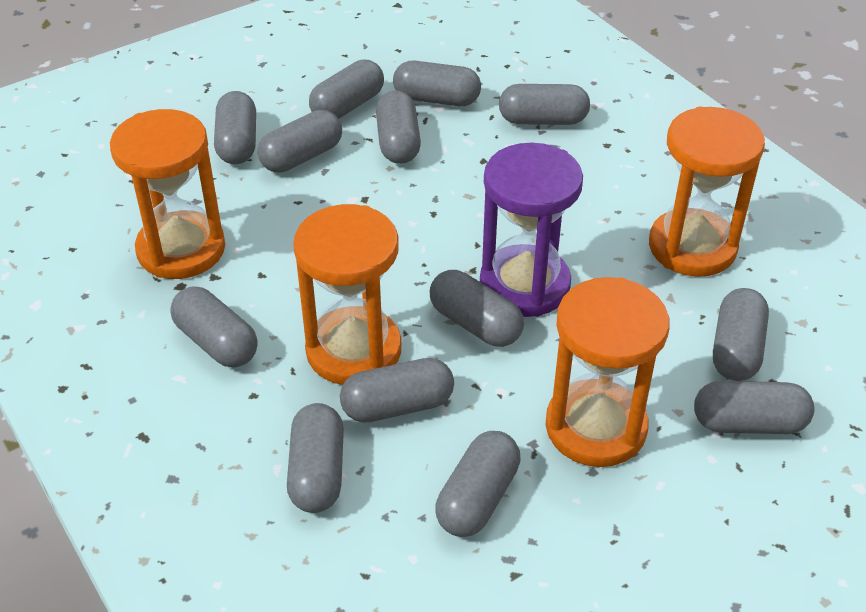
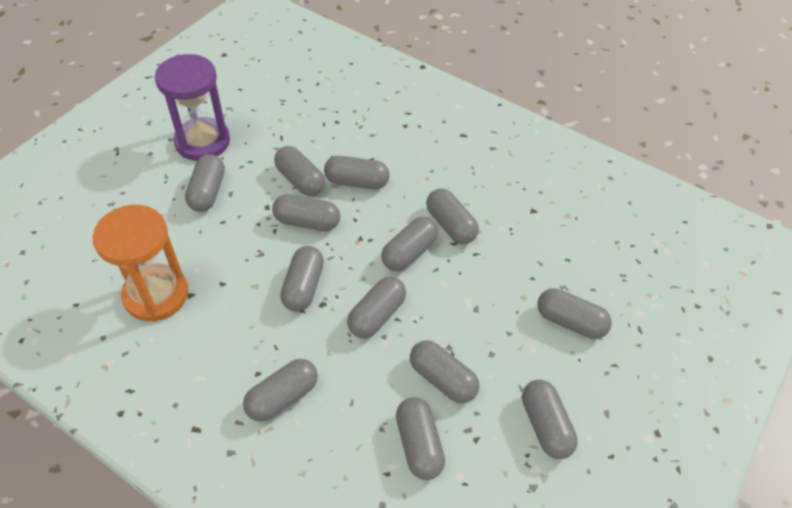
orange hourglass: [110,109,225,279] [293,204,401,385] [545,277,670,467] [649,106,765,277] = 4 -> [93,205,188,322] = 1

